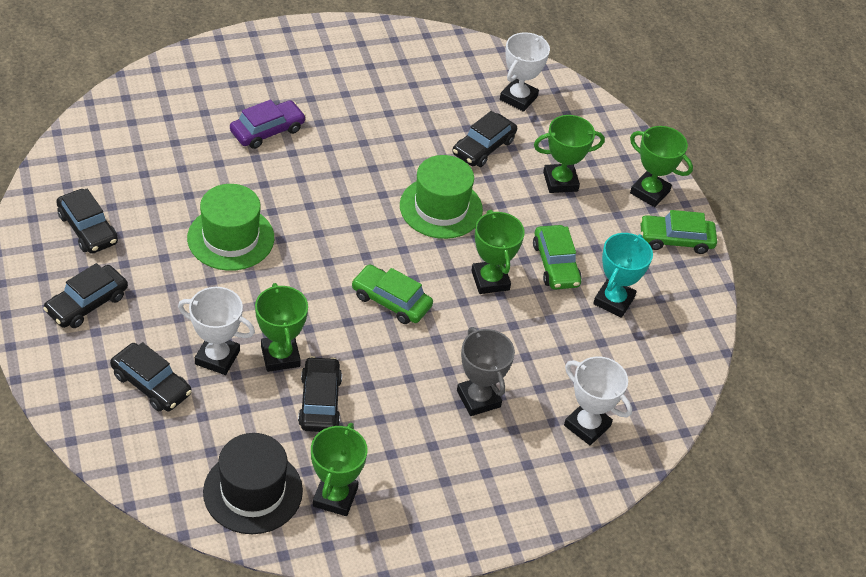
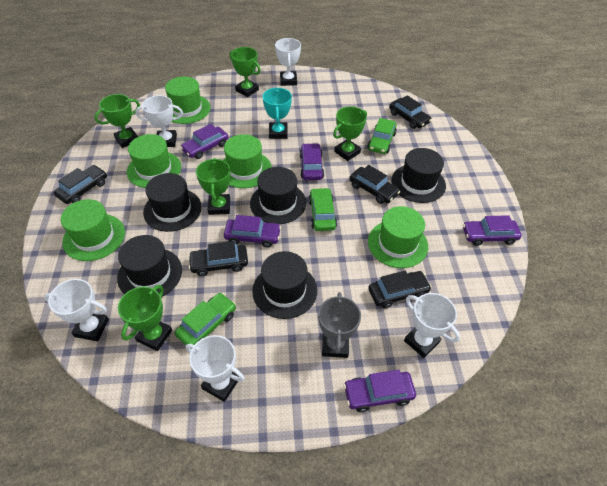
black hat: [203,433,303,534] = 1 -> [117,235,182,297] [143,173,202,232] [250,167,306,224] [252,251,317,319] [391,148,446,203] = 5
green hat: [187,184,274,271] [400,155,483,239] = 2 -> [61,199,125,261] [127,134,181,188] [165,77,211,124] [223,134,272,188] [368,206,428,268] = 5
purple car: [230,100,306,149] = 1 -> [180,124,228,159] [224,215,281,248] [300,143,324,180] [343,370,416,412] [463,215,522,246] = 5
white trophy: [178,287,255,375] [500,32,550,112] [564,356,632,445] = 3 -> [44,279,109,341] [135,95,183,147] [186,335,245,402] [275,38,301,86] [404,293,460,358] = 5

